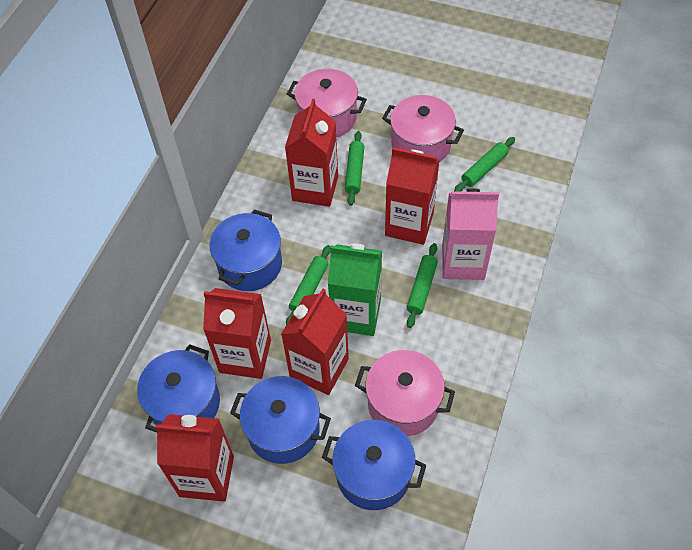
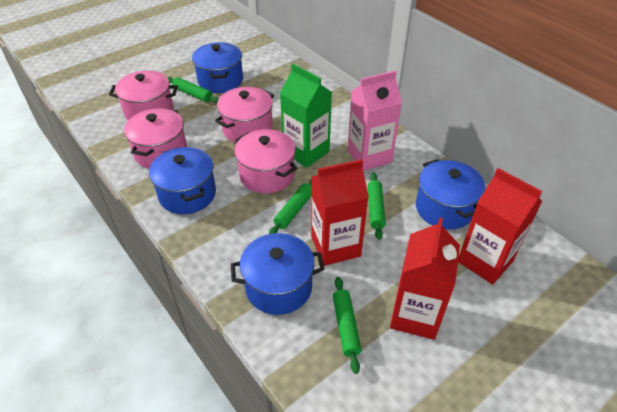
pink pot: [287,69,367,137] [355,350,455,436] [382,95,464,162] = 3 -> [109,71,178,120] [124,108,187,169] [215,87,274,143] [234,129,297,194] = 4
red carton: [155,414,234,502] [203,288,271,379] [281,288,349,395] [285,99,338,207] [385,147,439,245] = 5 -> [311,159,369,266] [390,217,460,340] [458,168,542,284] = 3

